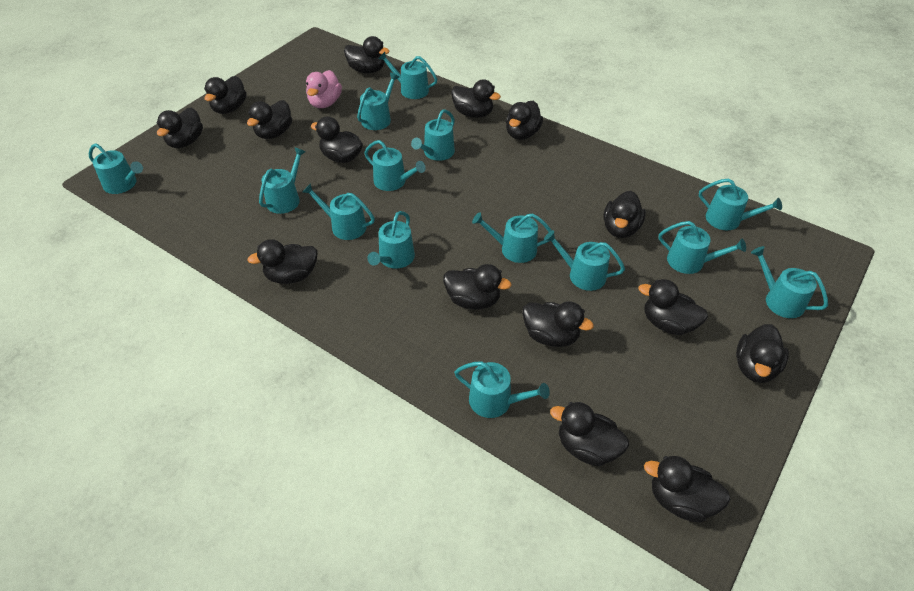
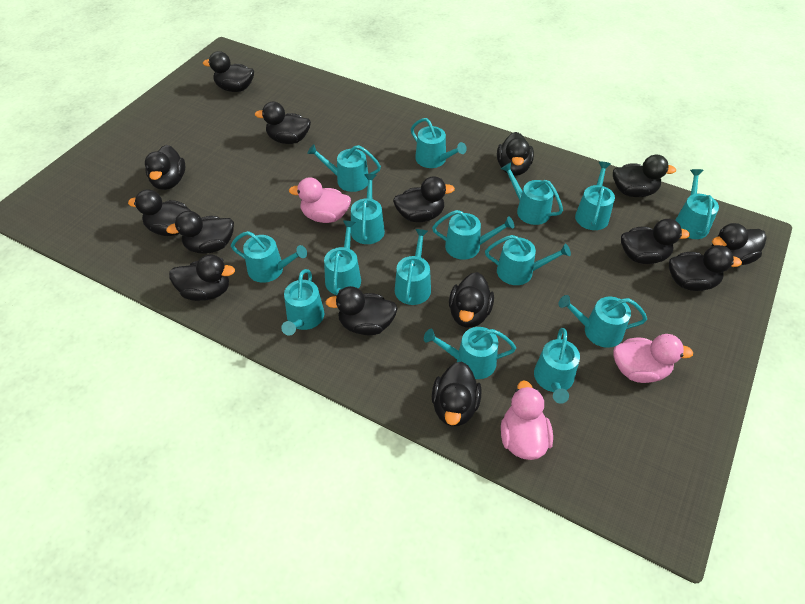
pink duck: [306,70,342,108] = 1 -> [289,177,351,223] [501,380,553,460] [613,334,693,383] = 3
turquoise watering can: [89,143,143,194] [259,148,306,214] [303,183,375,240] [357,72,399,130] [364,140,426,191] [367,211,415,268] [378,52,437,99] [411,110,455,161] [454,361,550,418] [472,212,552,263] [544,230,625,291] [659,221,746,274] [699,178,782,230] [751,246,828,318] = 14 -> [231,231,307,283] [281,269,324,336] [307,144,381,192] [324,221,361,295] [351,174,385,244] [395,229,431,305] [411,118,467,168] [424,327,516,379] [432,210,514,260] [485,235,571,285] [501,162,563,225] [534,328,580,404] [558,295,647,348] [575,162,615,230] [675,169,719,239] = 15

